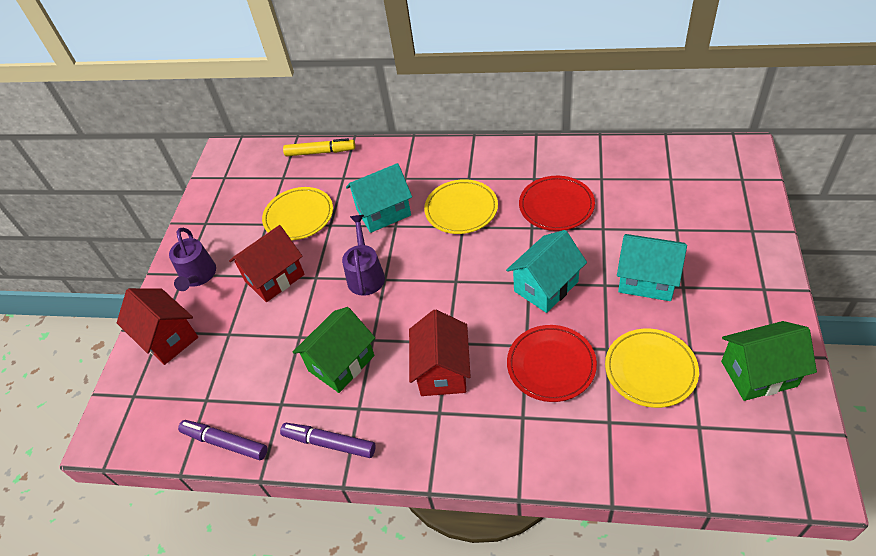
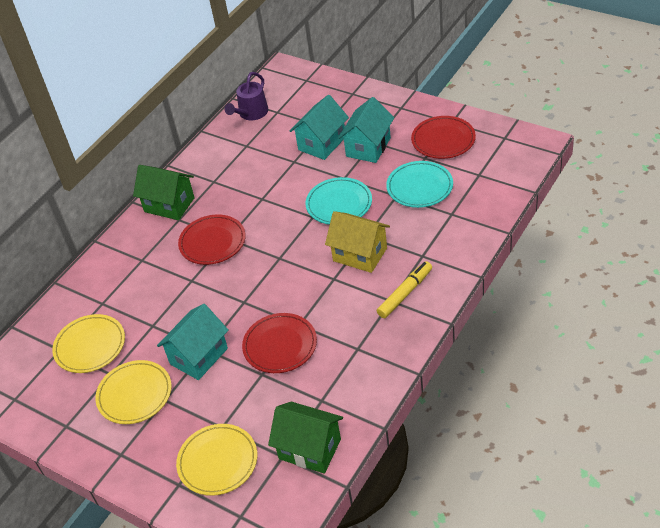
purple marker: [178,420,267,460] [280,423,376,458] = 2 -> none = 0
purple watering can: [169,228,216,291] [342,215,385,296] = 2 -> [225,72,268,120] = 1
red house: [117,288,198,365] [229,225,305,302] [409,310,471,396] = 3 -> none = 0
red plate: [507,325,597,402] [519,176,595,231] = 2 -> [178,215,246,265] [242,313,317,373] [411,116,476,159] = 3
turquoise plate: none = 0 -> [305,177,372,225] [386,161,453,208] = 2
yellow house: none = 0 -> [325,211,390,273] = 1

